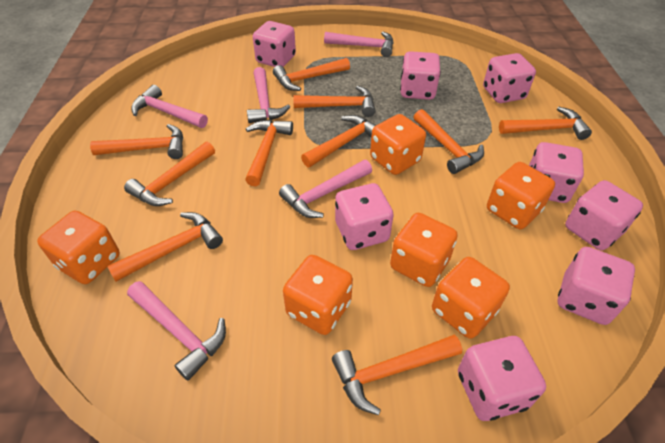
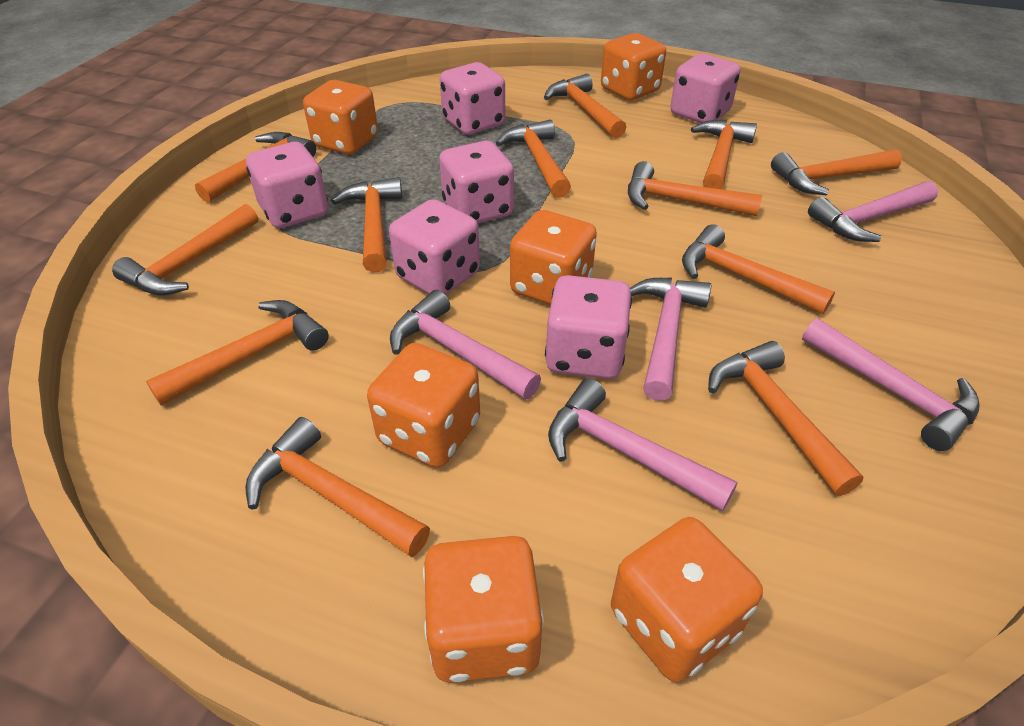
orange hammer: [90,124,183,159] [107,212,223,282] [124,142,215,206] [245,120,293,186] [273,58,350,91] [293,85,375,117] [301,115,376,167] [332,335,462,415] [414,109,484,174] [499,107,592,140] = 10 -> [112,204,258,296] [146,300,329,405] [195,132,316,203] [245,417,430,557] [331,177,402,272] [496,120,571,198] [544,74,626,138] [628,161,762,216] [682,224,835,314] [691,120,757,189] [708,341,864,496] [771,149,902,195] = 12
pink dice: [253,21,296,67] [335,183,393,250] [400,51,441,100] [458,336,546,421] [483,53,536,103] [529,142,584,203] [558,247,635,325] [565,180,643,251] = 8 -> [246,142,329,228] [389,199,480,295] [439,141,514,224] [440,62,505,135] [545,275,632,379] [670,54,740,123] = 6

